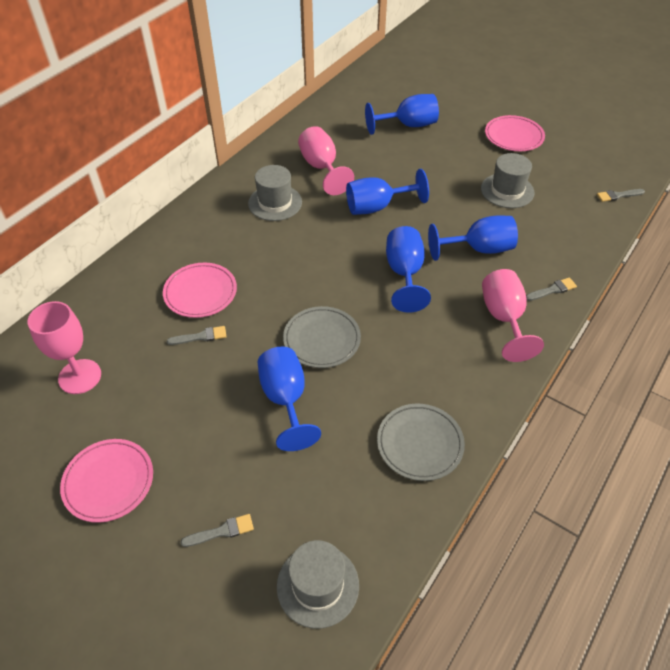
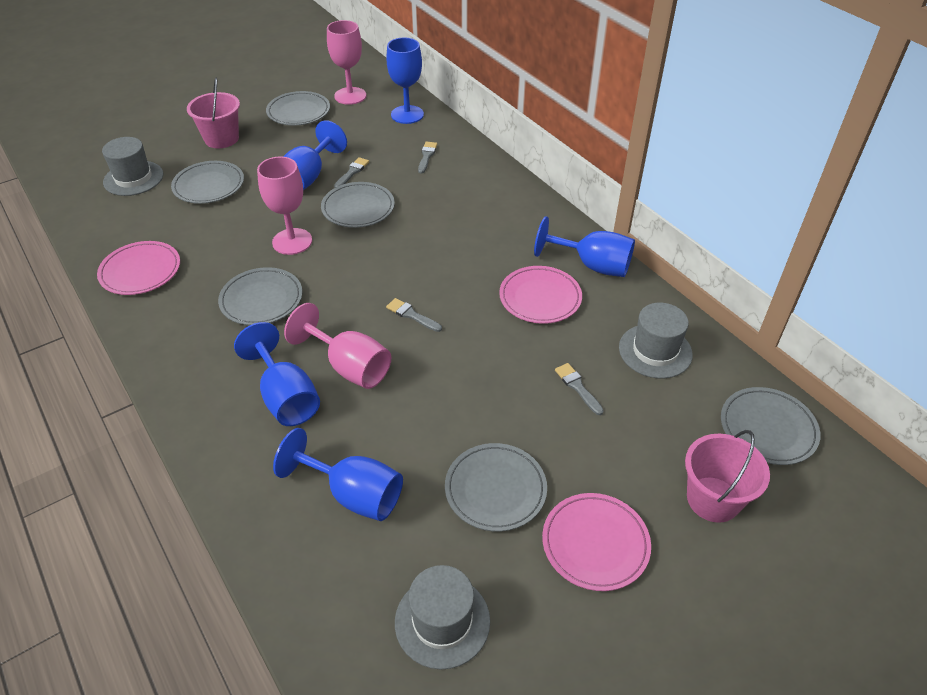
grey plate: [283,306,361,368] [377,404,465,481] = 2 -> [171,161,244,204] [218,267,303,325] [266,91,330,126] [321,182,395,228] [445,443,547,532] [721,387,821,465] = 6
pink bucket: none = 0 -> [187,78,240,148] [685,430,770,523] = 2

